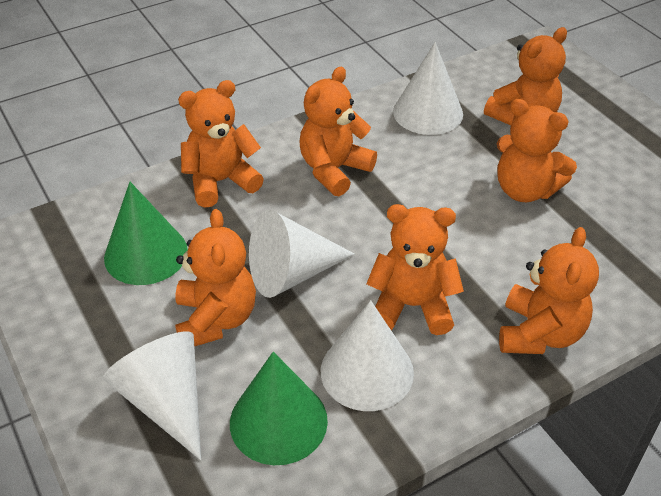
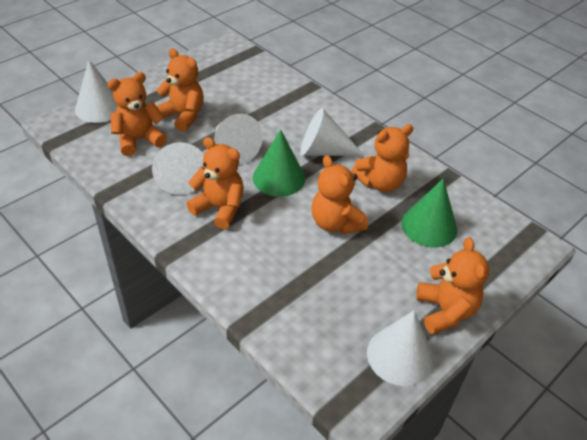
orange teddy bear: [175,209,256,347] [178,80,264,208] [300,67,377,196] [366,204,464,335] [484,27,567,125] [497,99,577,202] [499,227,599,354] = 7 -> [108,72,167,156] [157,48,204,132] [186,137,244,229] [311,155,368,234] [351,124,413,192] [416,237,489,334] = 6
white cone: [103,331,201,460] [249,210,354,298] [321,300,414,411] [393,42,463,135] = 4 -> [75,60,118,123] [152,142,204,195] [214,114,263,165] [300,108,365,156] [367,311,434,386] = 5

